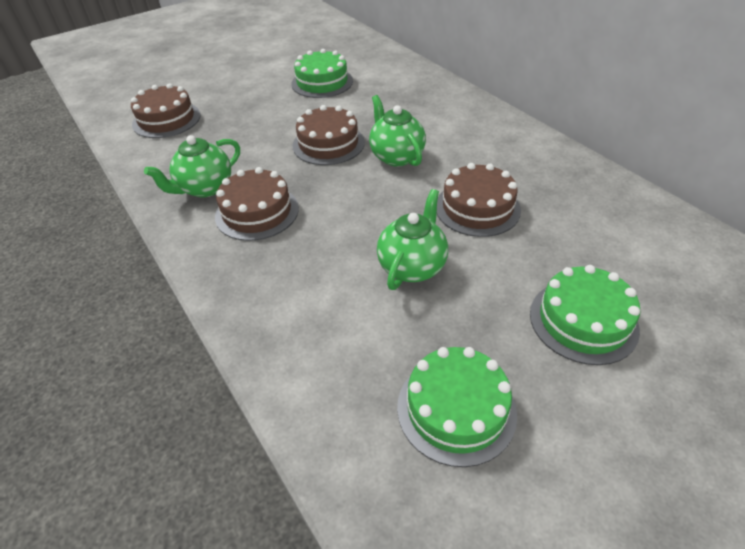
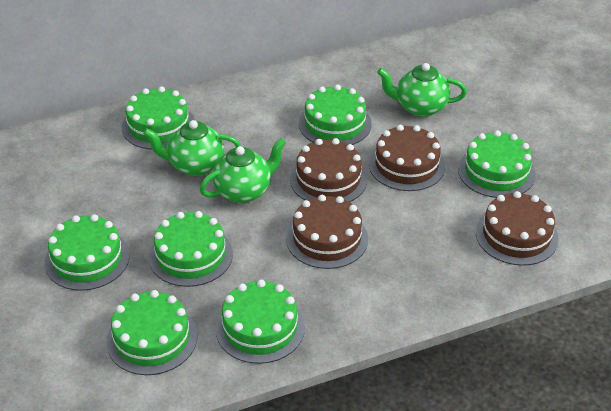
green cake: [291,49,353,98] [397,347,517,467] [530,265,640,365] = 3 -> [45,214,130,291] [106,290,197,375] [122,86,195,150] [149,211,233,287] [215,280,305,364] [299,84,372,145] [458,130,536,198] = 7

